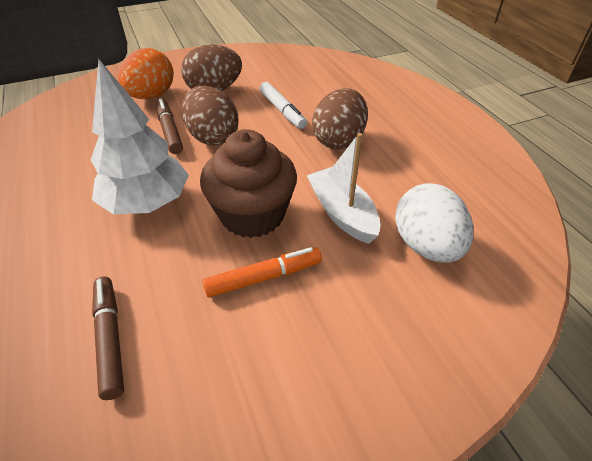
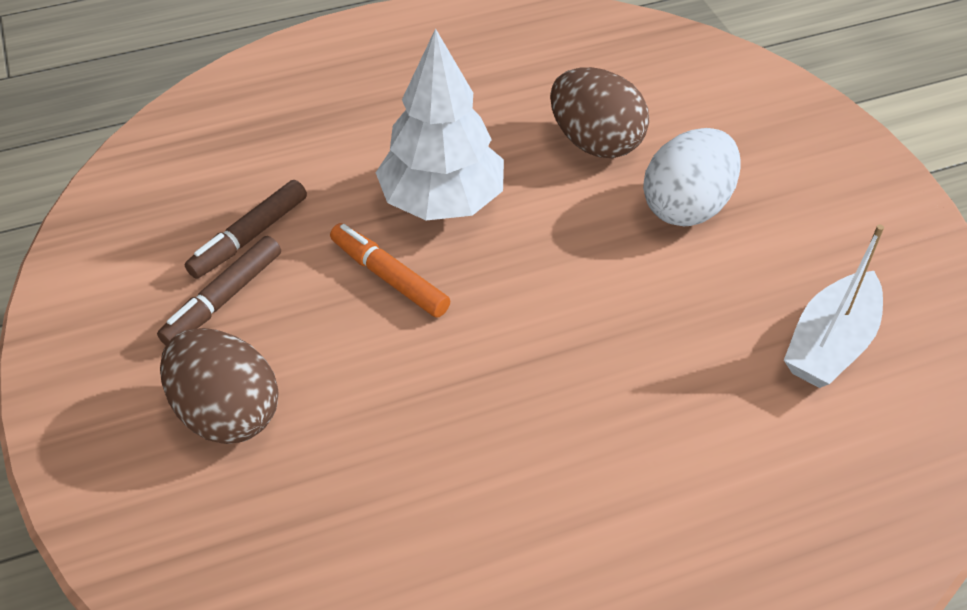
brown cupcake: [200,129,297,238] = 1 -> none = 0
brown egg: [181,44,242,91] [182,86,238,146] [312,88,368,150] = 3 -> [160,328,279,444] [550,67,649,158] = 2
orange egg: [118,48,174,99] = 1 -> none = 0
white marker: [260,82,307,129] = 1 -> none = 0

